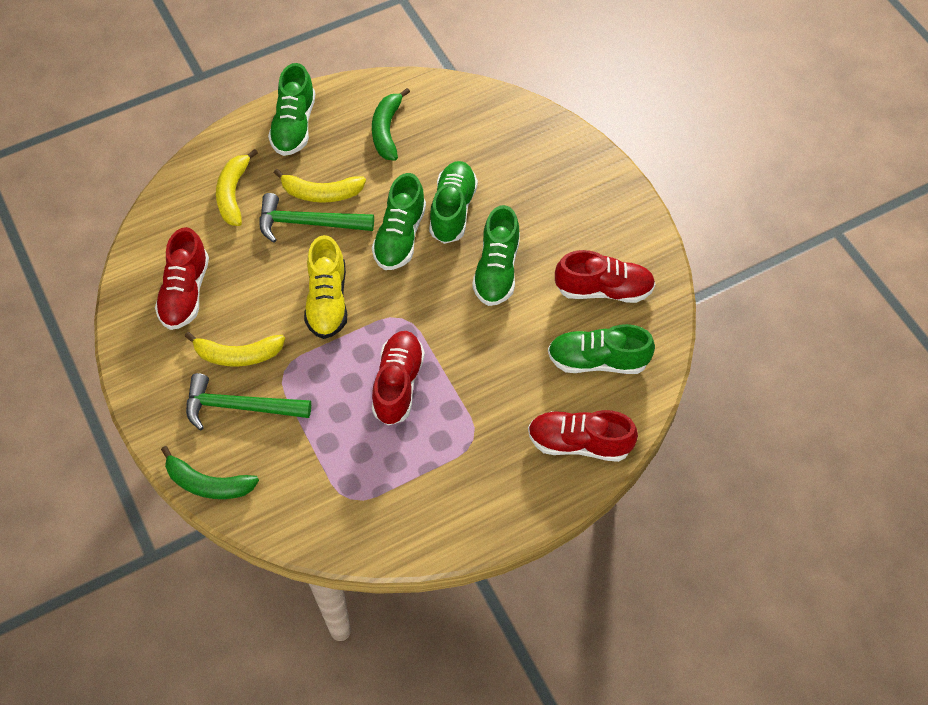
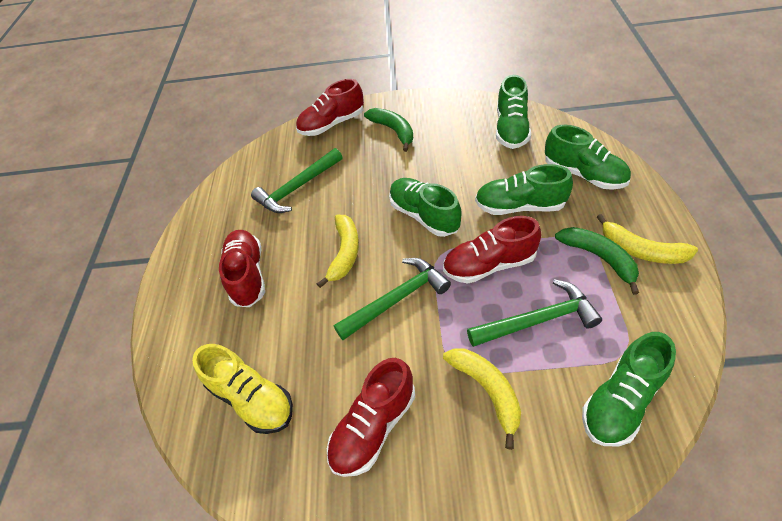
green hammer: [186,373,311,430] [260,193,374,243] = 2 -> [251,148,342,213] [334,258,451,340] [467,279,602,347] = 3

